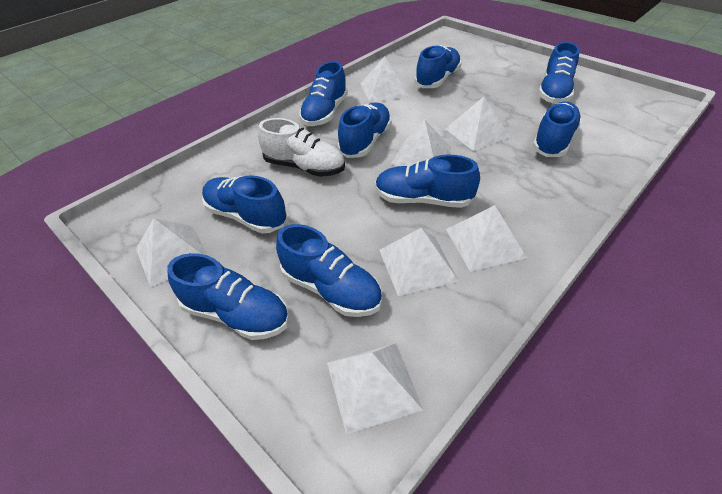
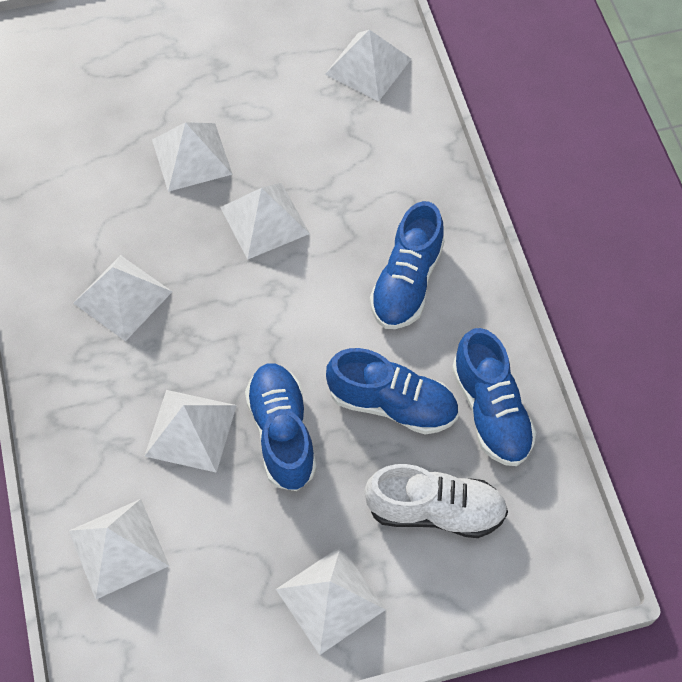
blue shoe: [167,253,289,340] [202,175,287,233] [276,224,382,317] [299,61,348,126] [337,103,392,158] [375,155,480,208] [415,45,461,88] [533,101,582,157] [538,42,580,104] = 9 -> [245,363,317,491] [326,348,459,434] [370,201,445,329] [452,328,536,466] = 4

